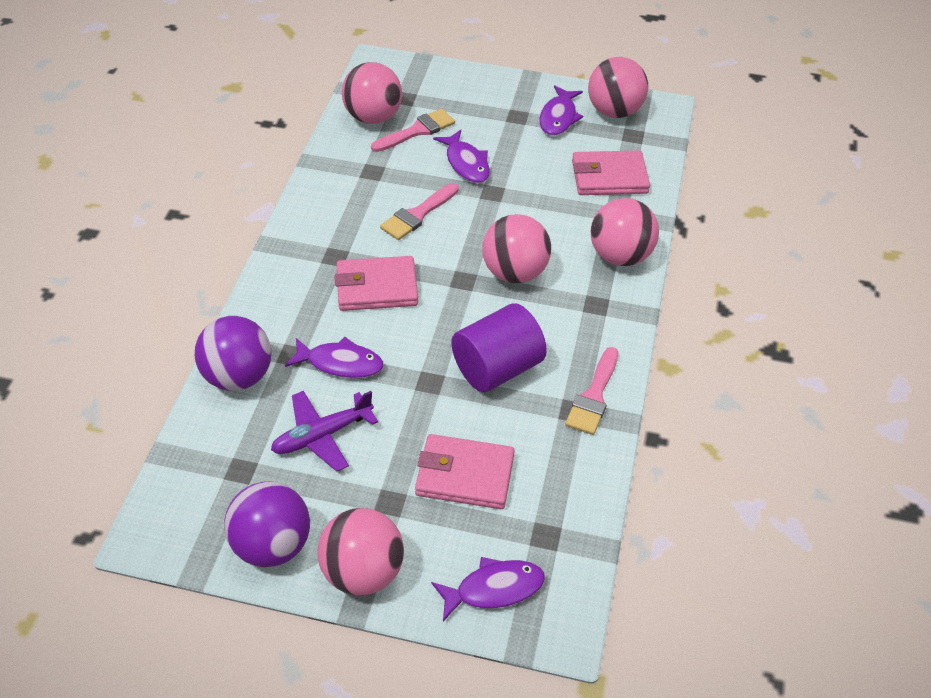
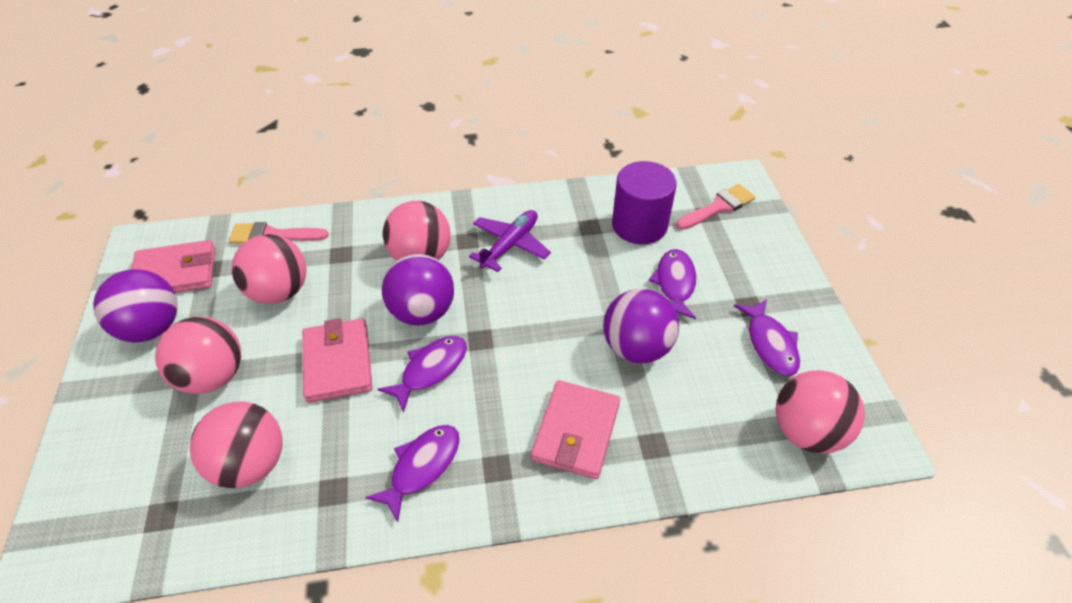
pink brush: [371,109,455,152] [380,183,459,240] [565,347,619,435] = 3 -> [229,222,329,244] [676,184,756,230] = 2
purple ball: [195,316,272,391] [224,481,310,567] = 2 -> [93,269,178,342] [381,254,454,325] [603,288,679,363] = 3

